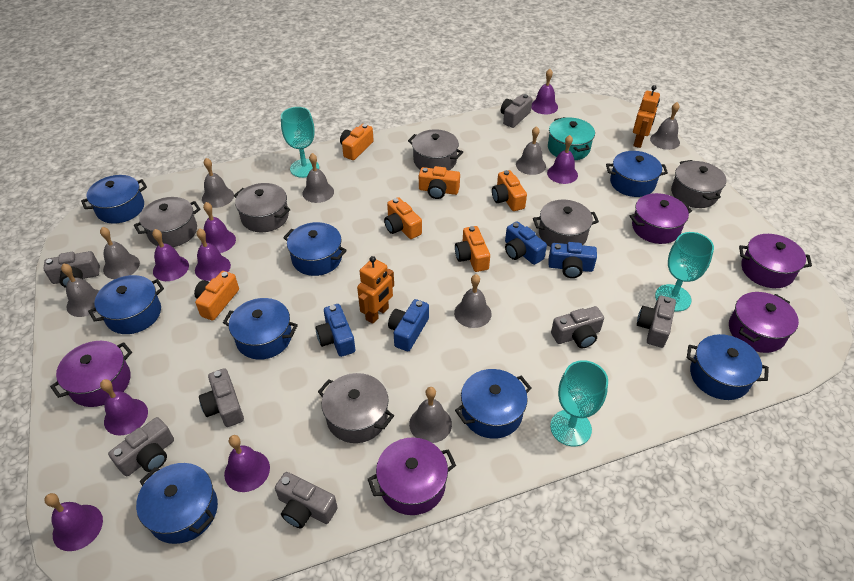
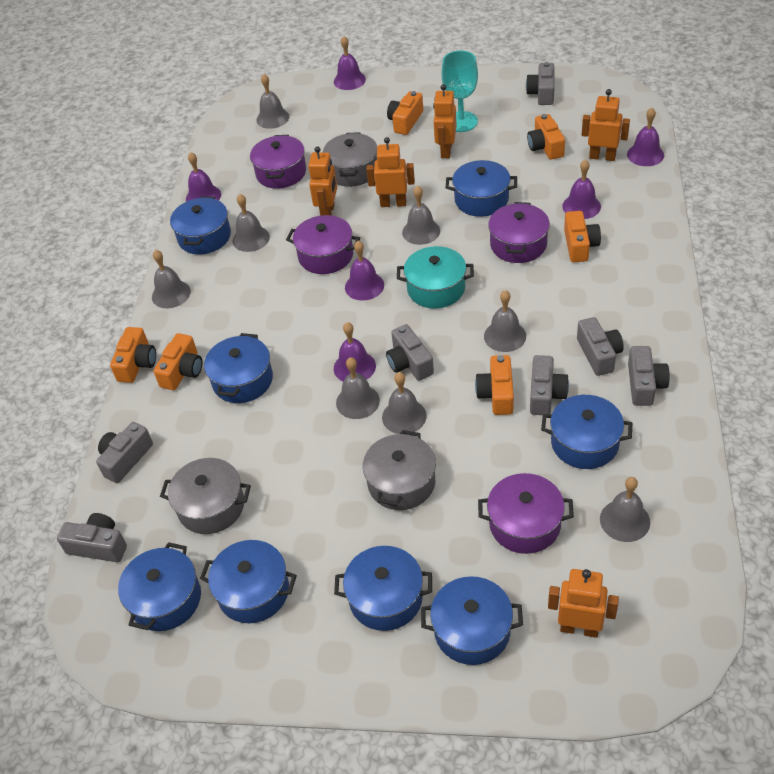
blue camera: [315,304,355,357] [388,299,429,351] [505,221,547,265] [548,242,597,278] = 4 -> none = 0
grey pot: [134,197,201,247] [234,183,290,232] [318,373,394,443] [408,129,463,170] [533,200,599,247] [671,160,726,208] = 6 -> [160,458,251,534] [323,132,377,187] [363,430,436,510] = 3
orange robot: [357,256,394,324] [633,85,660,148] = 2 -> [308,146,337,216] [366,137,415,207] [433,84,457,158] [548,569,619,638] [582,89,630,161] = 5
purple bell: [44,493,103,551] [100,379,148,436] [152,229,189,281] [195,228,231,281] [201,202,236,253] [224,435,270,492] [531,69,558,114] [547,135,578,184] = 8 -> [186,152,221,202] [334,36,366,90] [334,322,376,382] [345,241,384,301] [562,159,601,219] [627,108,664,166] = 6
purple pot: [50,341,132,407] [368,437,456,515] [629,193,692,244] [729,292,799,353] [739,234,812,288] = 5 -> [250,135,306,189] [286,215,360,274] [478,473,574,554] [488,202,550,263] = 4
turquoise goblet: [281,107,319,178] [550,360,608,446] [655,232,714,312] = 3 -> [441,50,478,132] = 1

